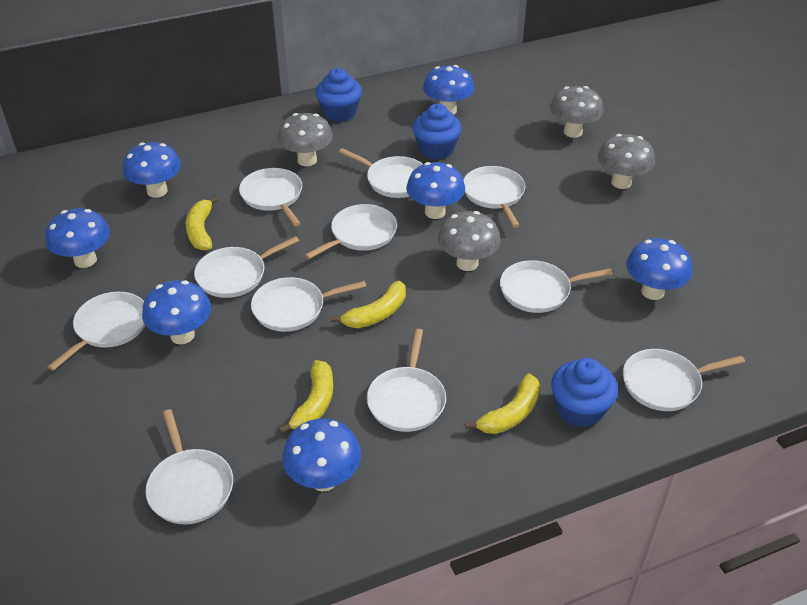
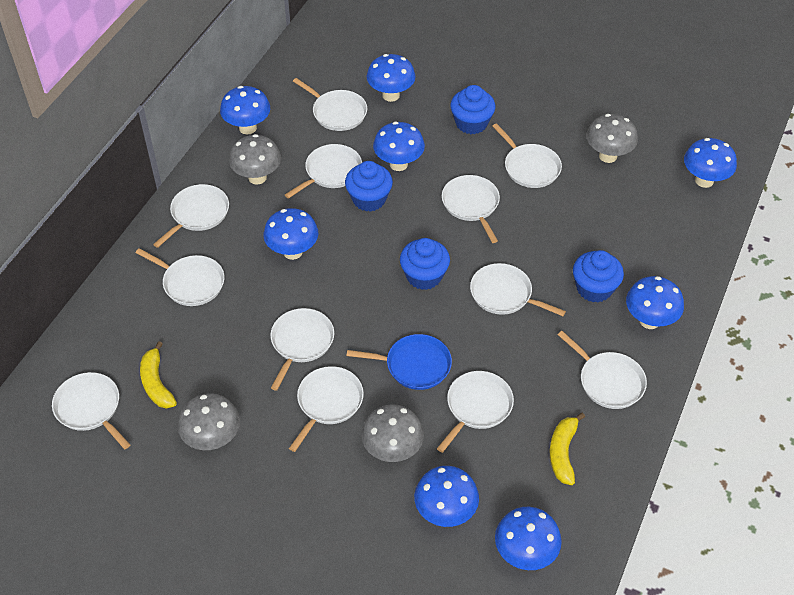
blue cupcake: [315,68,362,122] [413,103,462,159] [551,358,618,427] = 3 -> [345,161,393,212] [400,238,450,290] [450,85,495,134] [573,250,624,303] = 4
blue mushroom: [45,208,110,268] [123,142,181,198] [142,280,211,344] [282,419,361,491] [406,162,465,219] [423,65,474,115] [626,238,692,300] = 7 -> [220,86,270,134] [264,208,318,260] [367,54,416,102] [373,122,425,171] [414,466,479,527] [495,507,562,570] [626,276,684,329] [684,138,737,188] = 8
blue pan: none = 0 -> [347,334,452,390] = 1
white pan: [48,292,145,371] [146,409,233,524] [194,236,299,298] [239,168,302,226] [251,277,366,332] [305,204,397,259] [339,148,423,198] [367,329,446,432] [463,166,526,228] [500,260,613,313] [623,349,745,411] = 11 -> [52,372,130,449] [136,248,225,306] [153,184,229,248] [270,308,334,391] [285,144,362,199] [289,366,364,452] [293,78,367,131] [437,371,514,453] [442,175,500,243] [470,263,566,316] [492,123,562,188] [558,331,647,409] = 12
yellow banana: [186,196,218,251] [278,360,333,434] [331,281,406,328] [465,373,540,434] = 4 -> [140,341,177,409] [550,412,585,485] = 2

